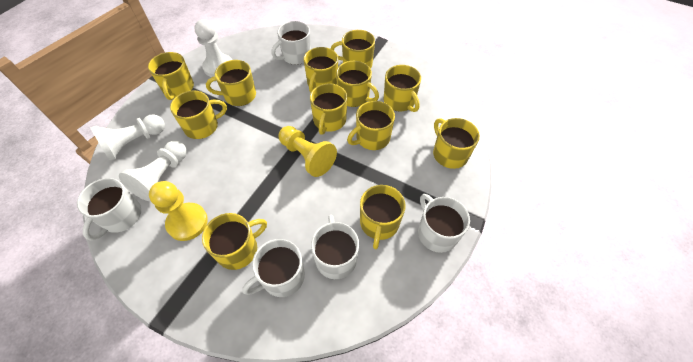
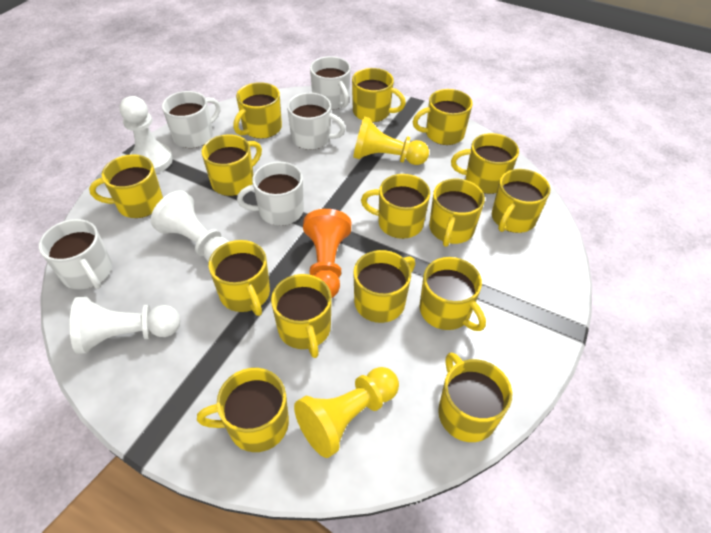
orange pawn: none = 0 -> [303,209,351,298] = 1
yellow mug: [148,52,194,100] [170,90,227,139] [202,213,267,270] [206,60,256,106] [304,47,338,93] [310,83,347,135] [331,30,375,69] [336,61,379,107] [347,101,395,150] [360,185,406,249] [384,65,421,112] [433,118,480,169] = 12 -> [89,154,163,218] [197,368,289,452] [202,134,262,196] [209,240,270,316] [233,82,282,139] [271,274,332,358] [352,68,406,122] [354,250,415,323] [361,174,430,239] [413,89,473,145] [420,257,486,331] [429,179,485,247] [438,352,512,442] [451,133,519,194] [492,169,550,233] = 15

